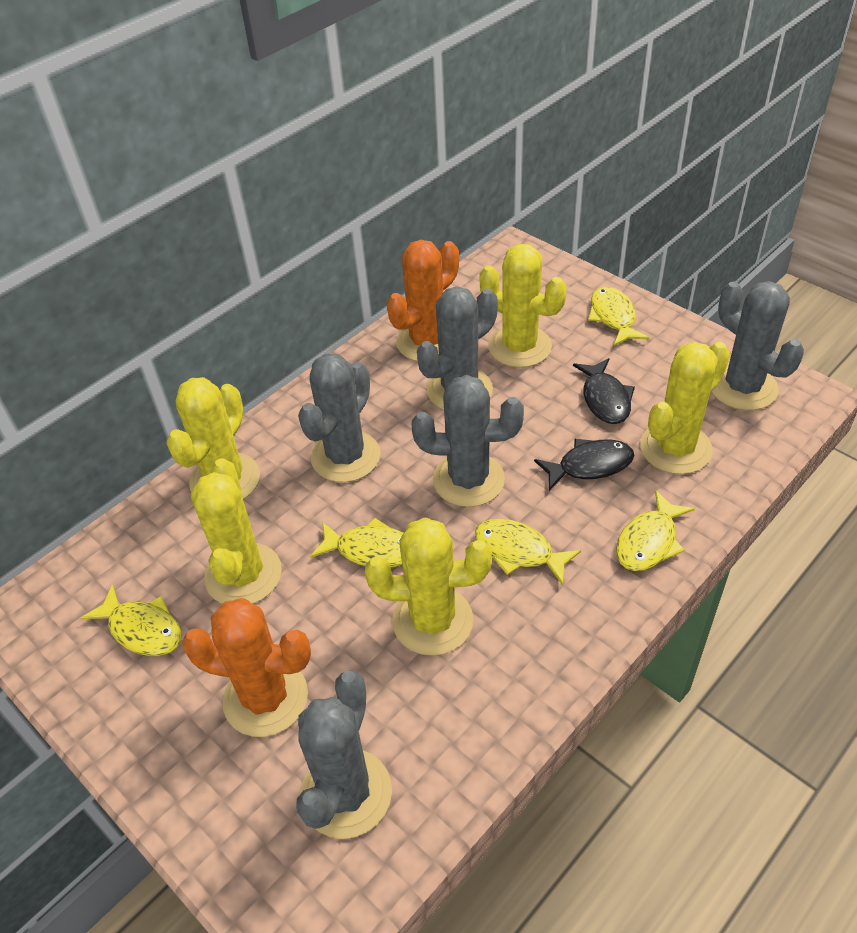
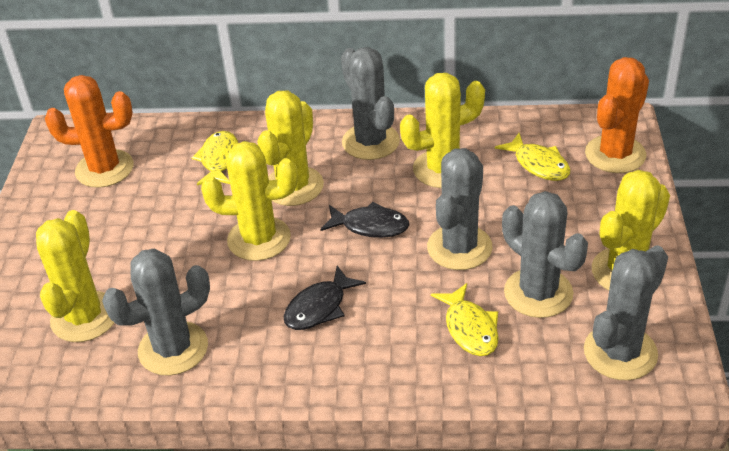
yellow fish: [80,585,181,656] [310,518,404,567] [475,519,581,585] [588,287,649,346] [616,490,695,571] = 5 -> [192,131,238,185] [431,283,499,356] [495,133,570,181] = 3

